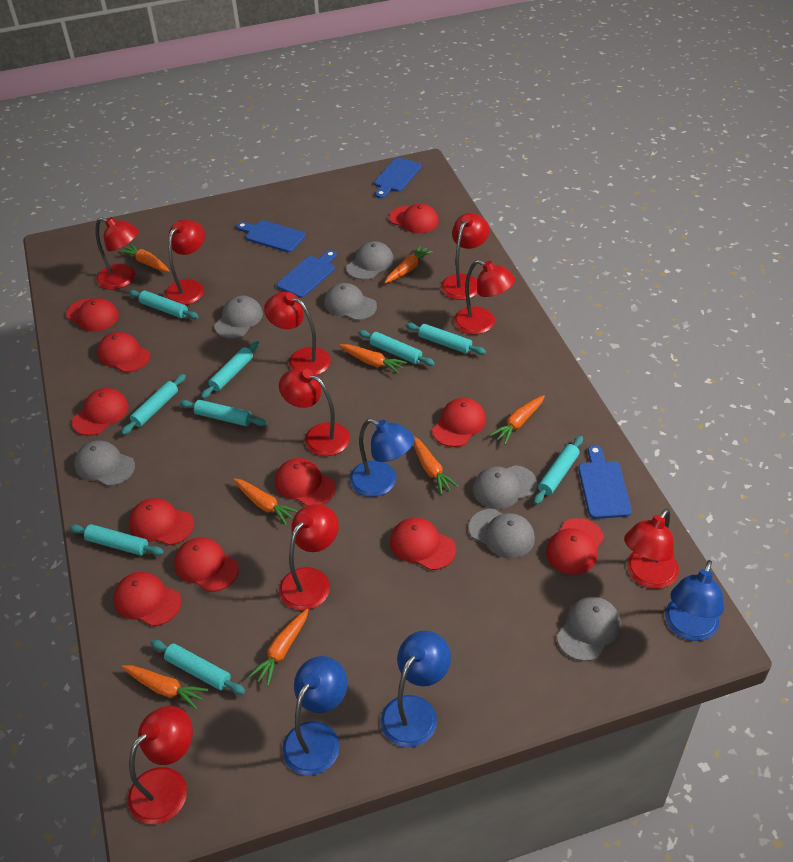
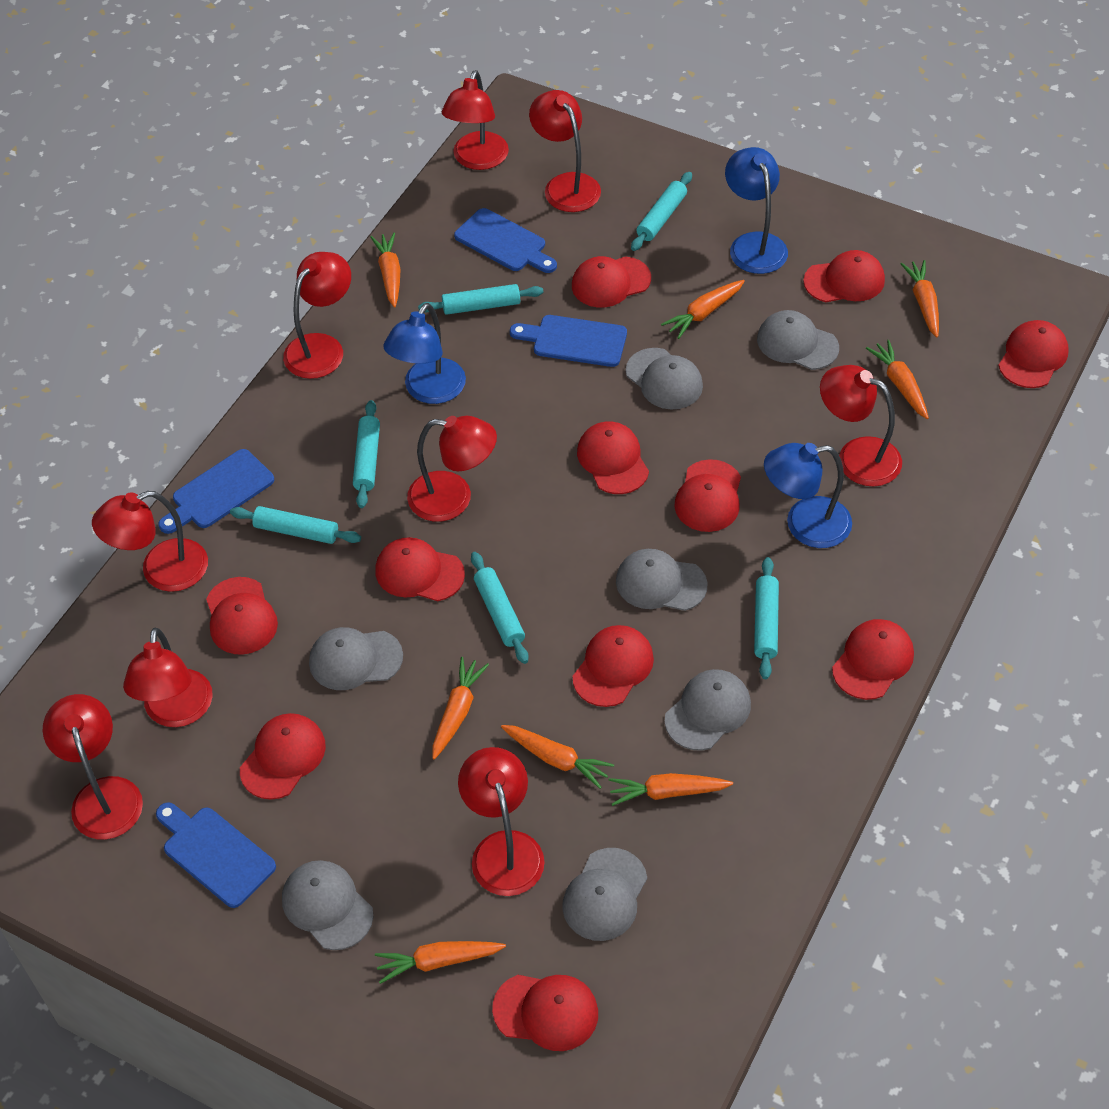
blue lamp: [282,656,348,775] [349,418,414,497] [380,631,451,747] [665,560,724,641] = 4 -> [383,303,466,404] [725,147,788,274] [764,443,852,548] = 3
turquoise rolling pin: [69,524,164,556] [121,374,186,435] [129,290,199,319] [151,640,245,695] [180,400,267,426] [201,341,260,399] [358,330,435,366] [406,323,486,355] [534,436,583,505] = 9 -> [230,506,361,544] [353,400,380,508] [418,284,544,315] [471,552,528,664] [631,172,692,251] [754,557,779,679] = 6

